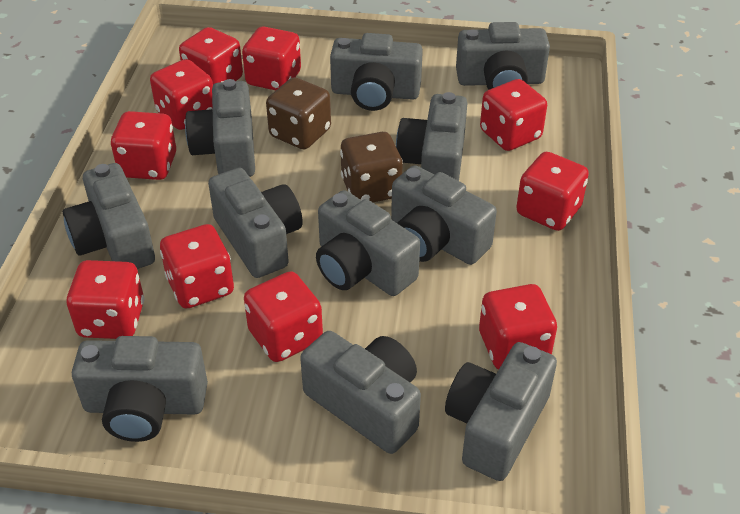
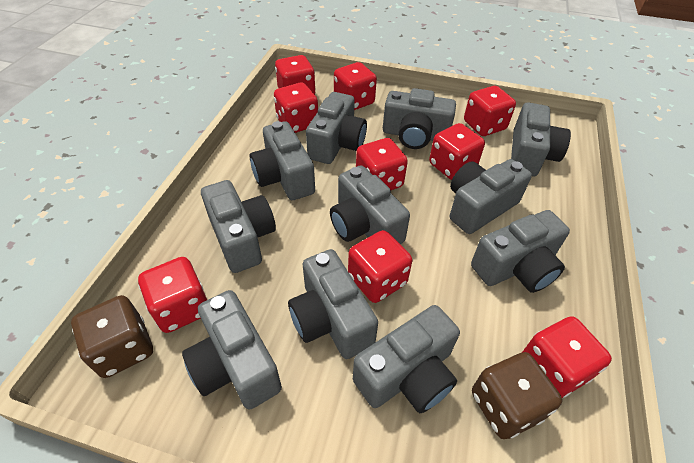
red dice: [67,260,144,339] [111,111,176,180] [150,59,213,130] [160,224,234,308] [179,27,243,85] [242,26,301,90] [244,271,323,362] [479,284,557,369] [480,79,547,151] [516,152,589,231] = 10 -> [138,257,207,333] [274,83,318,133] [275,55,315,95] [334,62,377,110] [348,230,412,303] [356,138,408,190] [429,123,485,180] [464,86,516,136] [522,316,612,398] = 9

